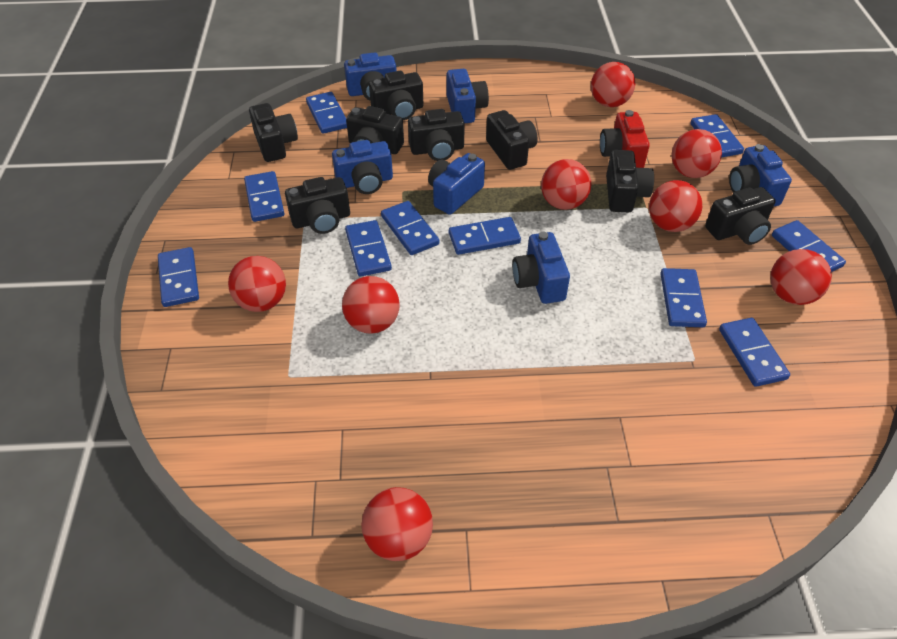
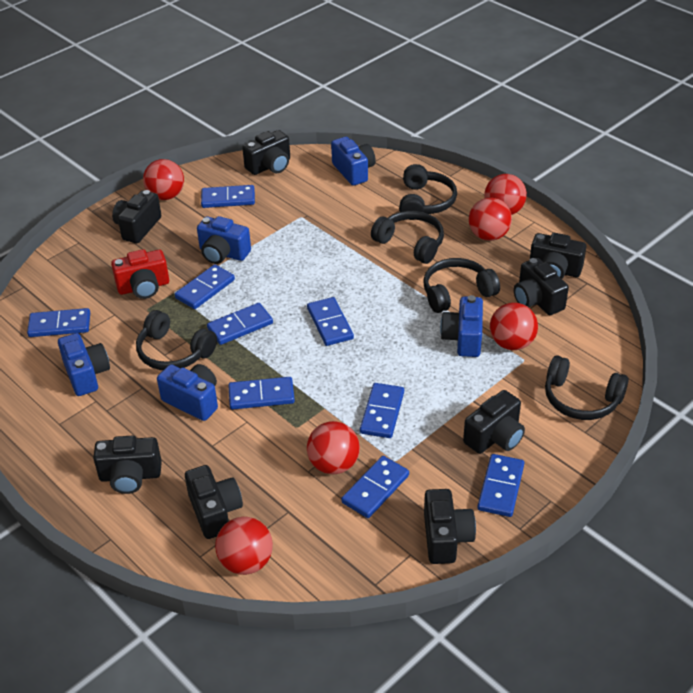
black headphones: none = 0 -> [136,310,217,370] [371,211,444,264] [399,164,457,220] [423,258,500,313] [545,355,629,420] = 5
blue camera: [332,140,393,194] [344,52,397,100] [428,153,485,215] [447,69,489,123] [512,232,570,304] [729,144,792,206] = 6 -> [58,333,110,396] [157,364,218,421] [197,216,251,264] [331,137,376,186] [440,295,483,357] = 5
blue domino: [158,247,199,307] [244,171,285,222] [306,92,347,134] [345,220,392,277] [381,201,439,255] [449,217,521,255] [660,268,707,327] [690,114,744,158] [719,318,790,387] [772,220,846,272] = 10 -> [27,308,90,337] [175,264,235,309] [201,185,255,208] [207,303,273,345] [228,377,295,410] [307,297,354,346] [341,456,409,518] [360,383,404,438] [478,454,524,517] = 9
red ball: [228,256,286,312] [342,276,400,334] [362,487,433,561] [541,159,591,210] [591,62,635,107] [649,180,702,232] [672,129,722,178] [770,249,832,305] = 8 -> [143,159,184,200] [215,517,273,575] [307,421,360,475] [469,197,512,241] [484,174,527,215] [490,303,538,350] = 6

